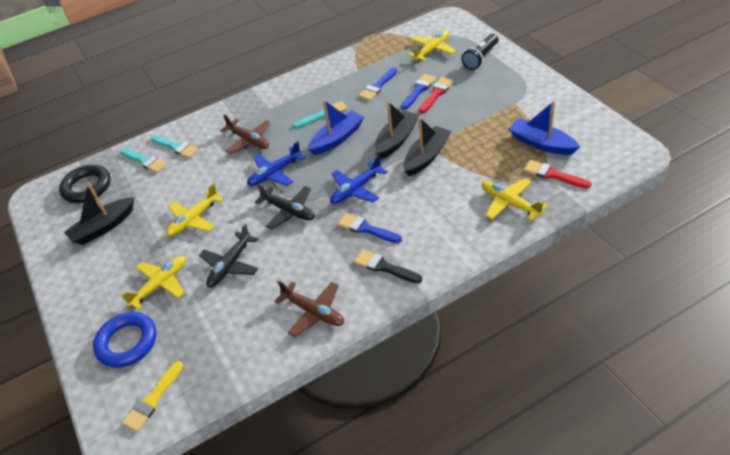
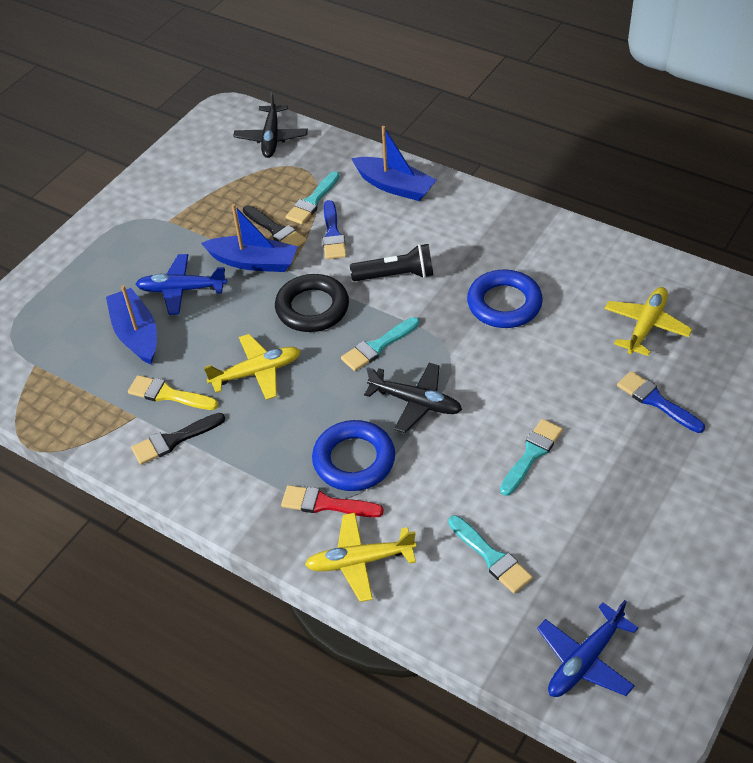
black boat: [64,182,134,245] [374,101,419,159] [403,117,451,176] = 3 -> none = 0
black brush: [354,250,422,283] = 1 -> [131,413,225,465] [243,205,307,247] = 2
blue boat: [308,100,364,155] [509,101,580,155] = 2 -> [106,285,157,365] [201,204,298,272] [351,126,437,201] = 3
blue brush: [338,213,402,243] [359,67,397,101] [401,74,436,110] = 3 -> [323,200,347,259] [617,371,705,433] = 2
blue ring: [93,312,156,368] = 1 -> [312,420,395,491] [467,270,543,328] = 2
brown plane: [220,114,271,154] [274,281,344,337] = 2 -> none = 0
red brush: [419,77,454,113] [524,160,591,189] = 2 -> [281,485,384,517] = 1
turquoise brush: [120,148,167,173] [151,135,199,158] [293,101,348,129] = 3 -> [286,171,340,224] [341,317,419,371] [448,515,533,594] [500,419,563,496] = 4
yellow plane: [121,256,186,310] [166,183,224,237] [408,30,456,61] [482,178,547,221] = 4 -> [204,334,301,400] [305,513,416,602] [604,287,693,356] = 3

